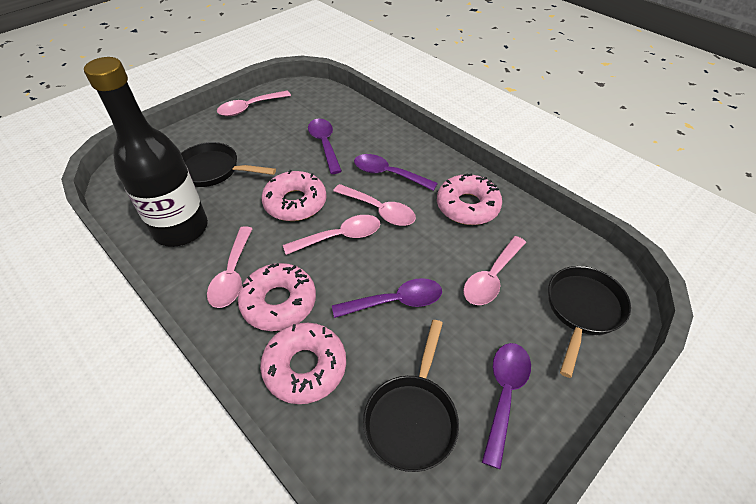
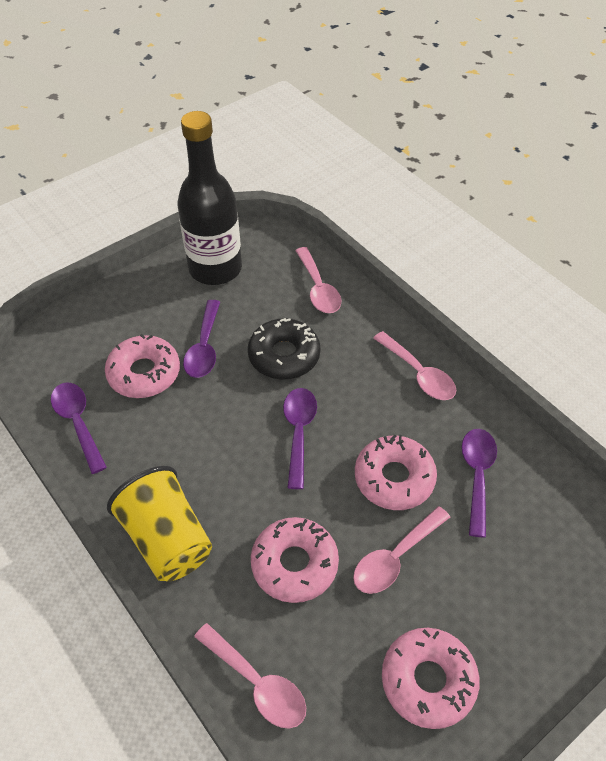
black donut: none = 0 -> [248,318,321,380] = 1
black pan: [181,142,276,187] [363,320,459,472] [548,266,631,378] = 3 -> none = 0
pink spoon: [207,226,253,308] [217,91,291,116] [283,215,380,255] [333,184,416,226] [463,236,526,305] = 5 -> [194,623,306,729] [295,247,341,313] [353,506,450,594] [373,331,456,400] = 4
yellow cup: none = 0 -> [107,466,212,582] = 1

